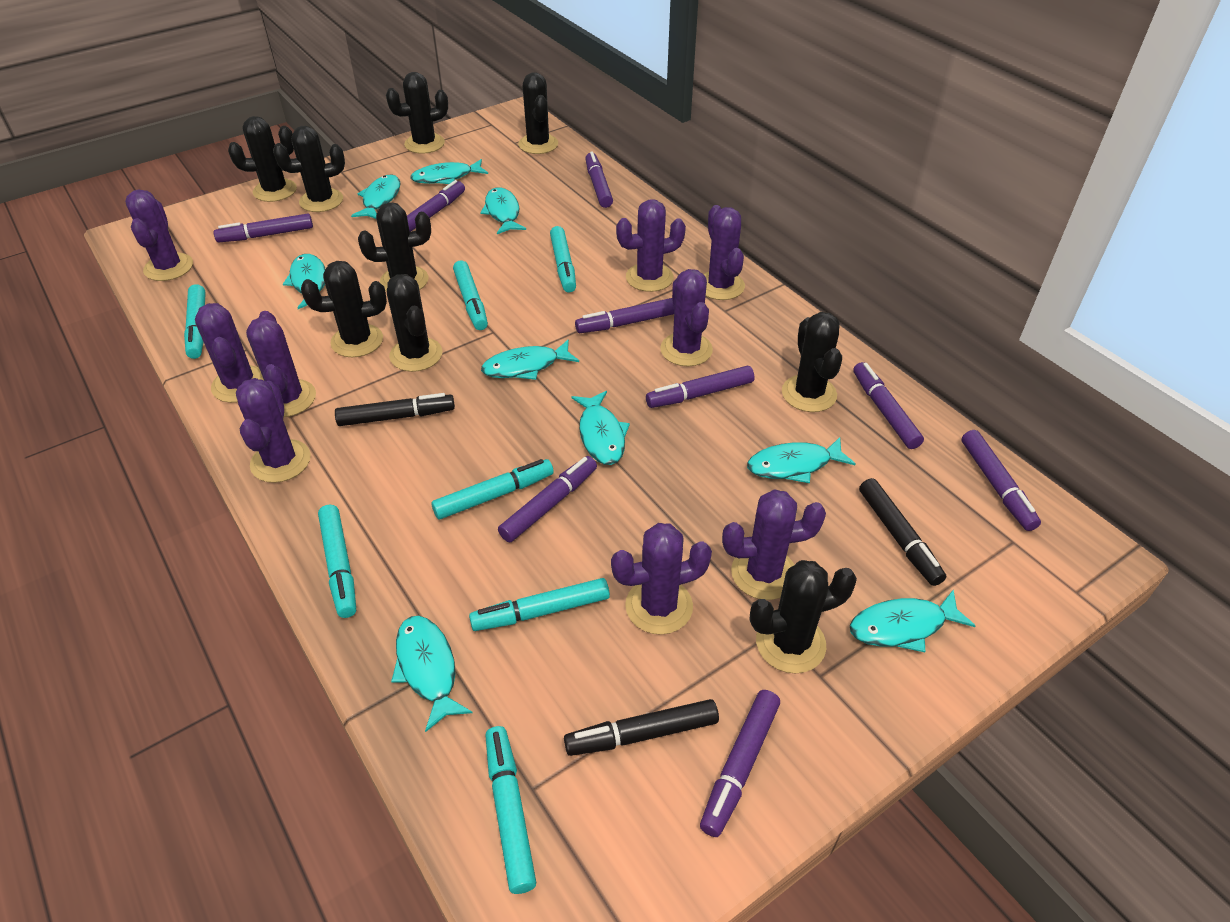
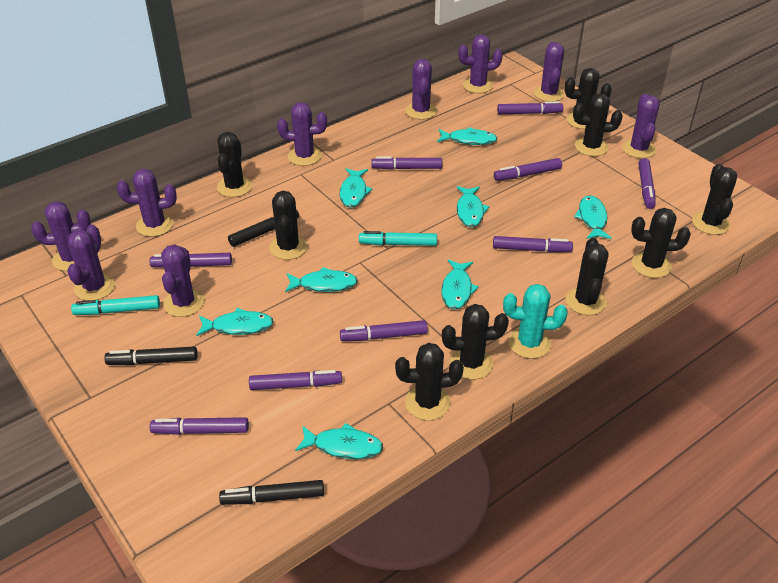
turquoise cactus: none = 0 -> [503,284,568,358] = 1
turquoise fish: [283,254,325,309] [351,175,400,219] [391,616,472,732] [410,159,488,184] [480,187,526,234] [481,339,579,380] [571,391,630,465] [747,437,856,483] [850,590,976,652] = 9 -> [196,308,274,336] [285,267,358,292] [295,423,383,459] [340,168,372,208] [437,127,498,145] [441,259,479,309] [457,186,489,227] [574,195,612,239] = 8
turquoise marker: [184,284,206,359] [318,505,356,618] [431,459,554,520] [453,260,488,330] [469,578,610,631] [485,726,536,894] [550,226,576,292] = 7 -> [71,295,160,315] [359,231,437,246] = 2

